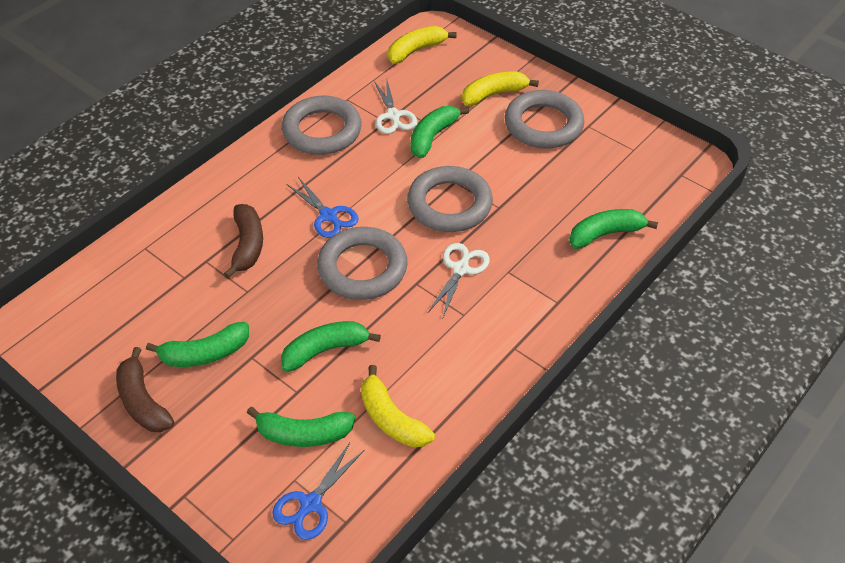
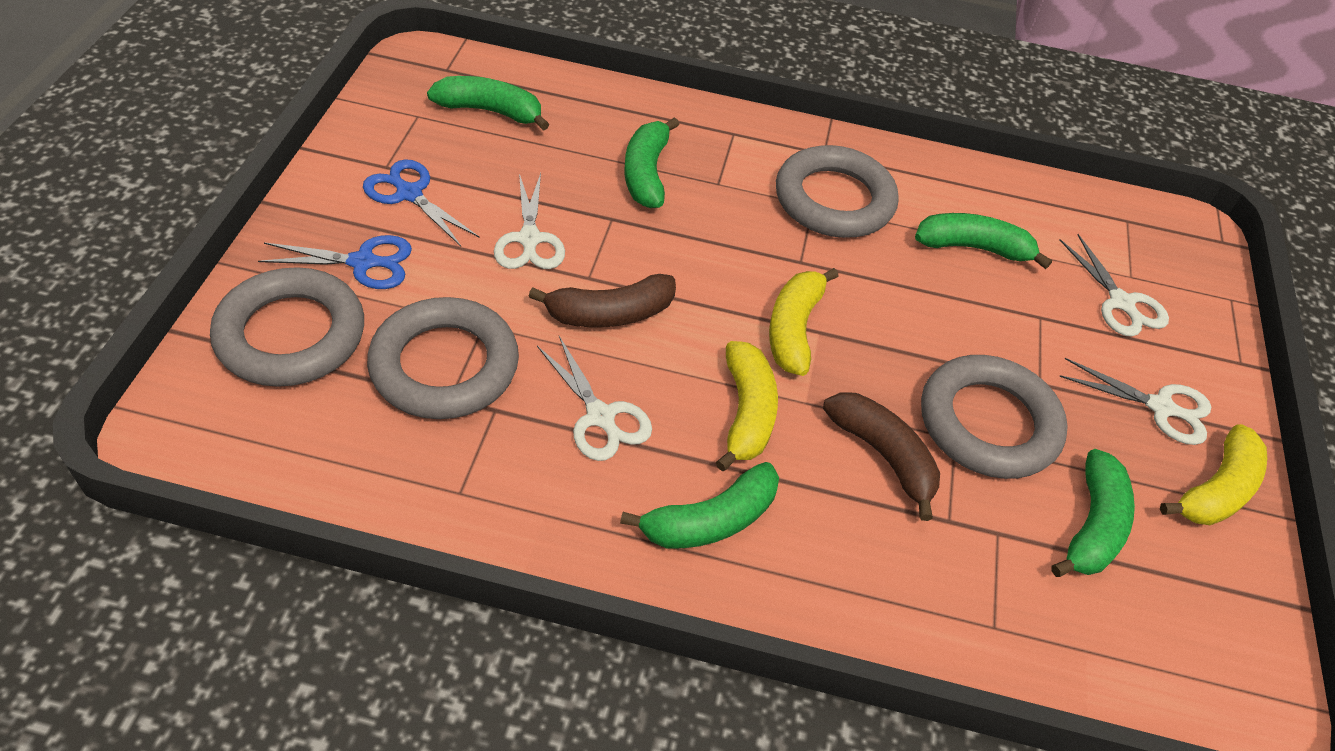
white scissors: [374,77,417,134] [428,243,490,317] = 2 -> [494,173,565,269] [537,336,652,461] [1059,234,1169,337] [1059,358,1211,445] = 4

